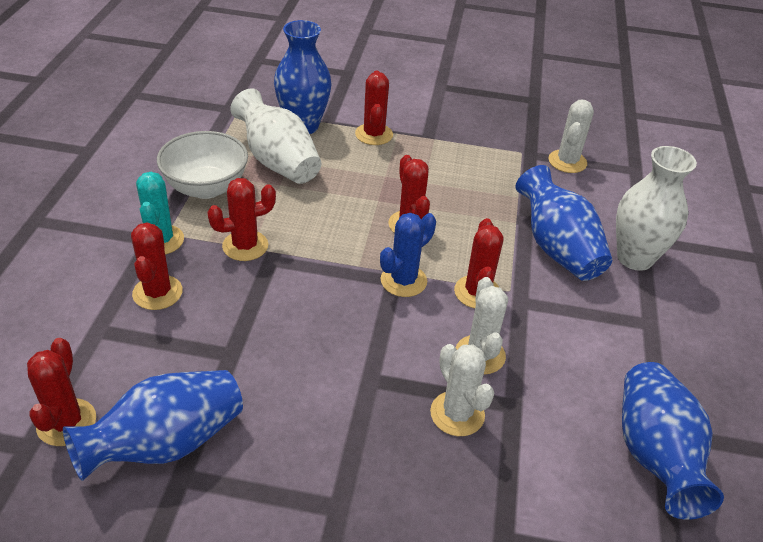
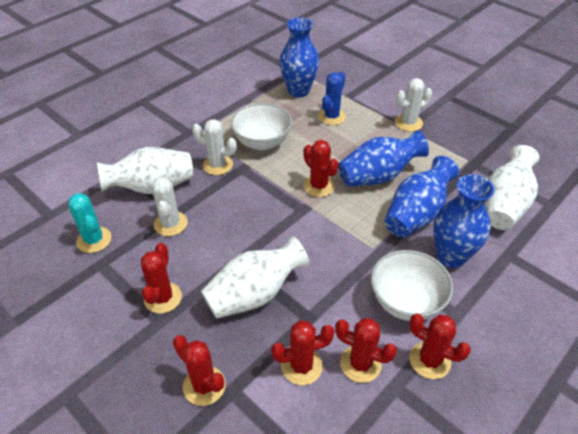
white bowl: [157,131,248,199] = 1 -> [230,103,292,150] [371,250,453,321] = 2
white vase: [230,88,321,184] [616,146,697,271] = 2 -> [97,147,193,194] [201,236,310,319] [485,145,540,230] = 3

